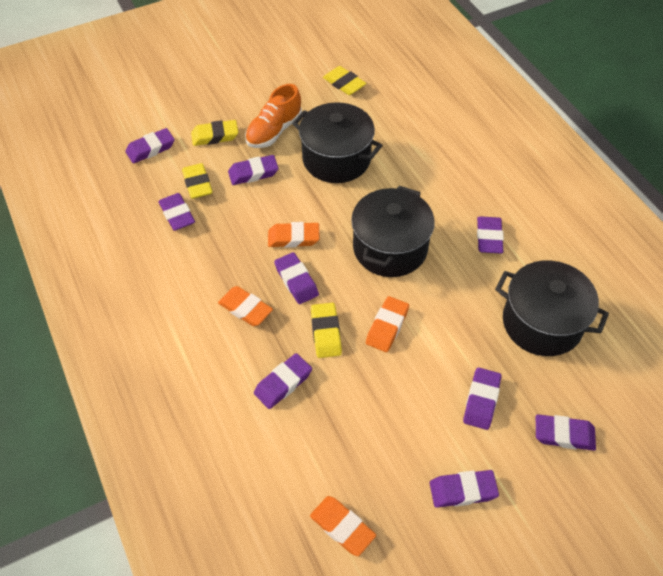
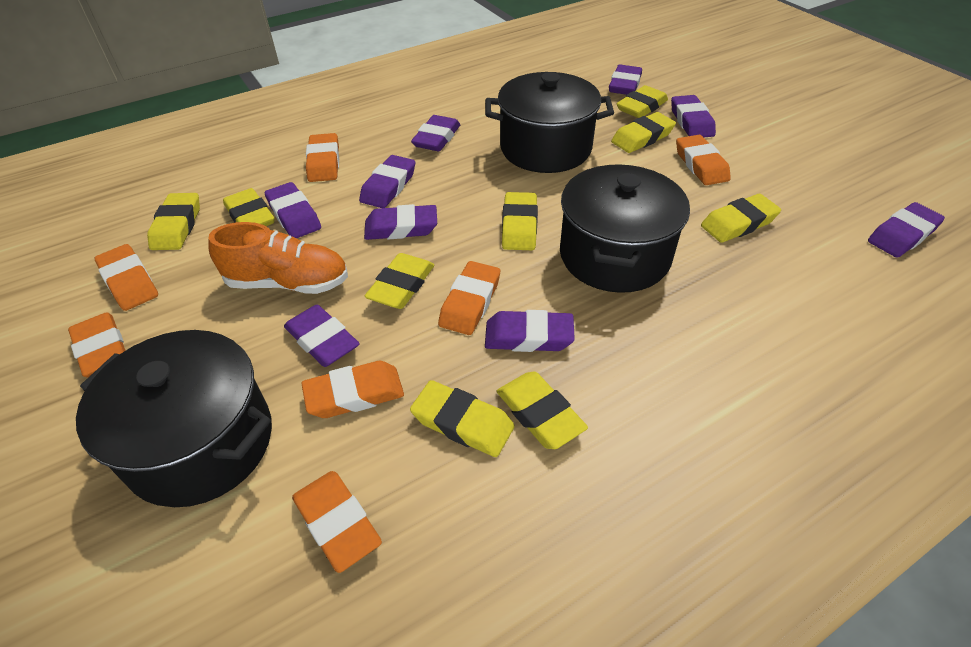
orange eraser: [218,286,273,326] [268,222,320,248] [310,496,376,556] [366,296,409,352] = 4 -> [68,312,126,378] [95,244,158,311] [292,471,382,573] [301,361,404,418] [306,133,339,182] [438,261,500,335] [676,135,731,185] = 7
yellow eraser: [182,163,213,199] [191,120,238,146] [311,303,342,358] [323,66,366,95] = 4 -> [147,193,200,250] [223,188,275,226] [365,253,434,309] [410,380,515,457] [496,371,588,449] [502,192,538,250] [611,112,676,153] [616,85,668,118] [701,194,781,243] = 9

